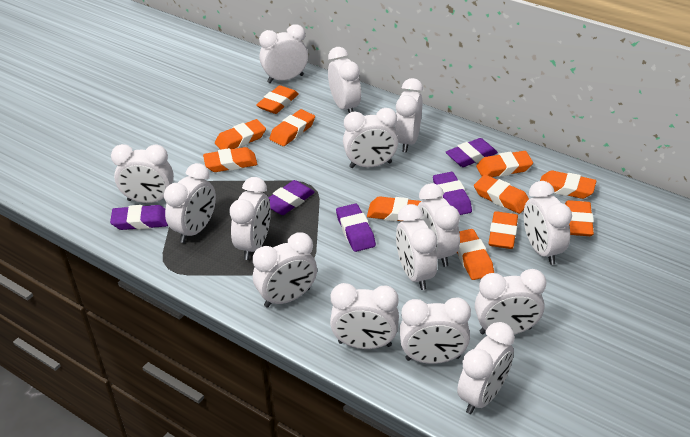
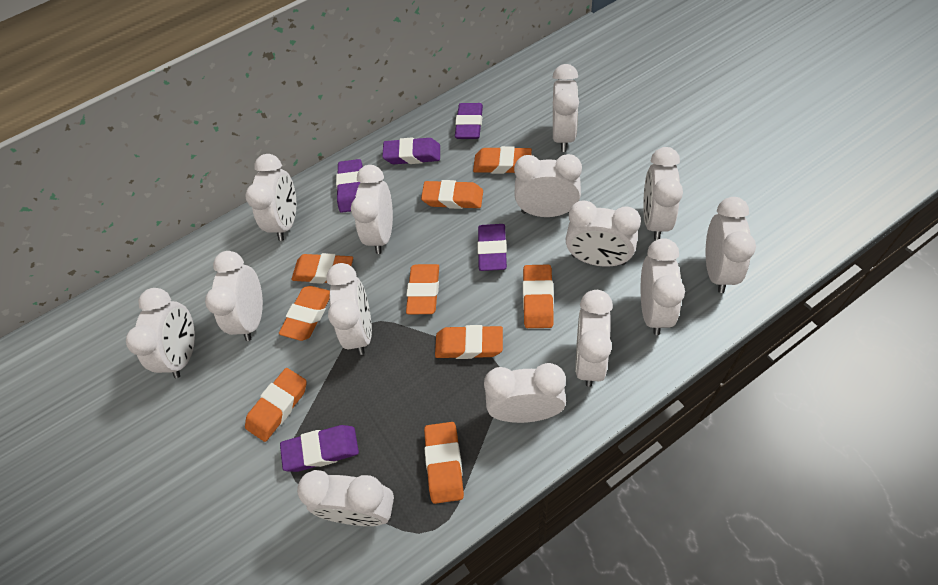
orange eraser: [203,147,257,172] [215,119,266,150] [256,85,299,114] [269,109,315,146] [367,196,421,222] [457,229,494,280] [474,175,529,214] [476,151,533,177] [489,211,518,249] [540,170,596,199] [565,200,594,236] = 11 -> [245,368,307,442] [279,286,330,341] [292,253,353,284] [406,264,439,314] [421,180,483,209] [424,422,464,504] [435,325,503,359] [473,146,532,174] [523,264,554,328] = 9
white clock: [111,144,174,203] [164,163,216,243] [229,177,271,260] [253,232,317,308] [259,24,308,83] [328,47,361,113] [330,283,399,349] [343,108,399,168] [395,78,423,152] [396,204,437,290] [399,298,471,364] [418,183,460,267] [457,322,515,414] [475,269,546,335] [524,181,572,265] = 15 -> [126,288,195,378] [205,251,263,341] [245,154,296,241] [297,470,394,526] [326,263,372,355] [351,165,393,254] [484,363,566,423] [514,154,582,217] [552,64,579,152] [566,200,641,267] [575,290,613,387] [641,238,685,335] [643,147,683,240] [706,197,756,293] = 14

